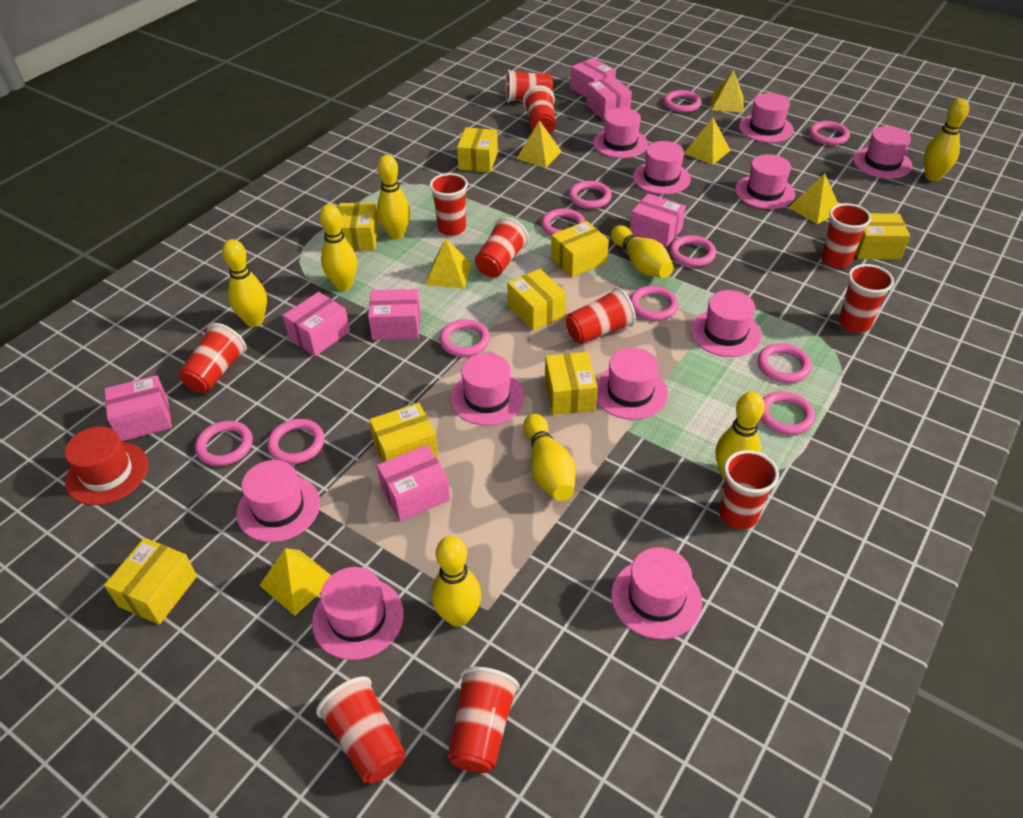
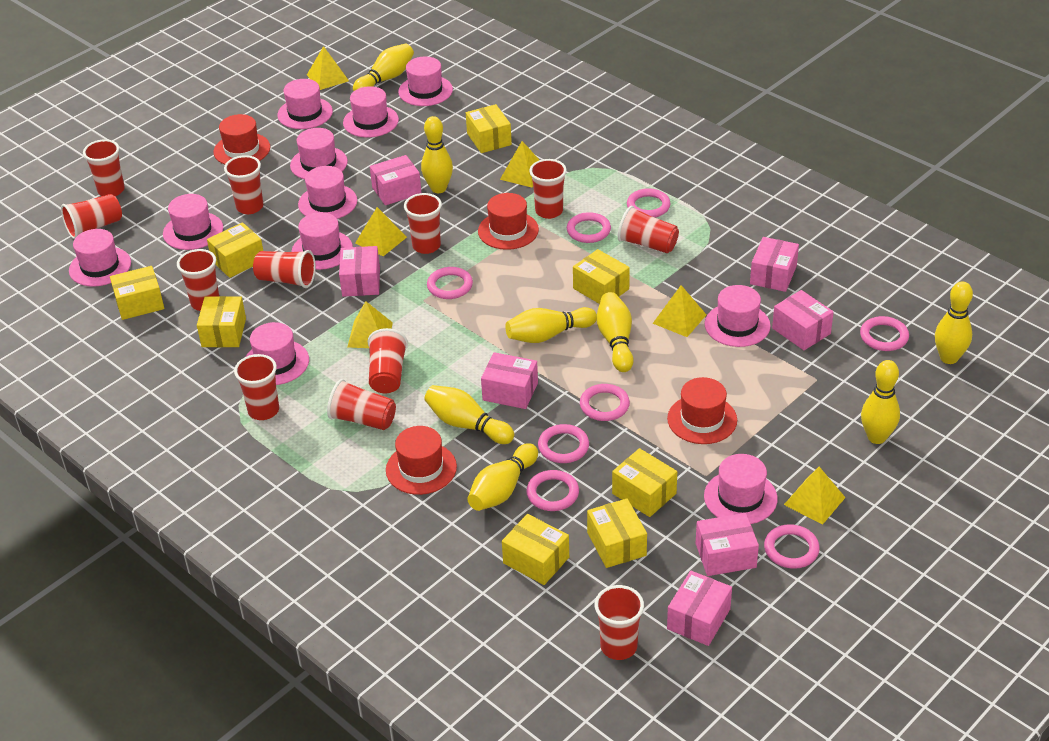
pink ring: [195,421,253,466] [267,419,324,464] [439,319,490,357] [541,208,585,235] [569,181,612,209] [630,286,679,321] [663,90,701,113] [670,235,716,267] [758,343,811,383] [760,391,815,435] [809,121,850,145] = 11 -> [427,267,473,299] [526,470,579,511] [538,424,589,463] [567,212,611,243] [580,384,630,421] [627,188,671,217] [764,524,820,569] [860,316,909,351] = 8
red cup: [179,323,247,393] [316,676,406,784] [429,173,468,236] [448,667,520,773] [475,217,529,278] [505,69,553,103] [523,85,556,134] [566,287,636,344] [719,450,779,529] [821,203,872,269] [839,264,894,333] = 11 -> [61,194,122,239] [83,139,125,196] [177,249,219,311] [224,155,263,214] [234,354,279,420] [253,250,316,288] [327,379,396,430] [368,328,408,393] [404,193,442,254] [529,159,567,219] [595,585,644,660] [618,206,679,253] = 12
red hat: [65,426,148,505] = 1 -> [213,114,270,165] [386,426,457,495] [478,193,539,250] [667,377,737,444] = 4

